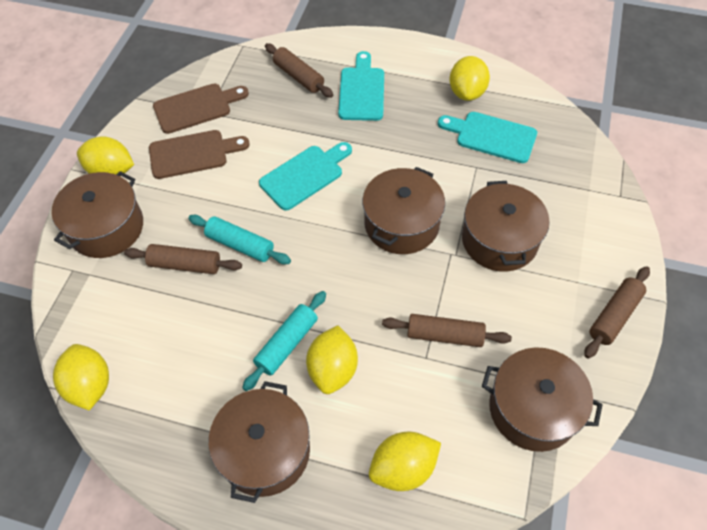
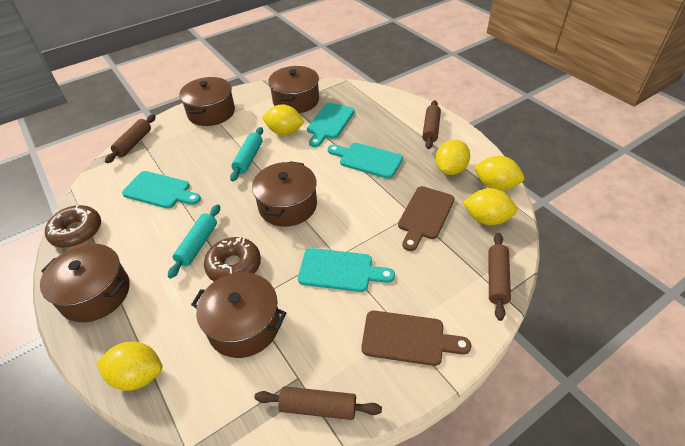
brown donut: none = 0 -> [45,204,101,248] [204,237,261,282] = 2
turquoise cutting board: [259,142,352,211] [338,51,384,121] [438,112,537,163] = 3 -> [122,171,201,209] [298,248,395,292] [307,103,355,147] [328,143,403,179] = 4

